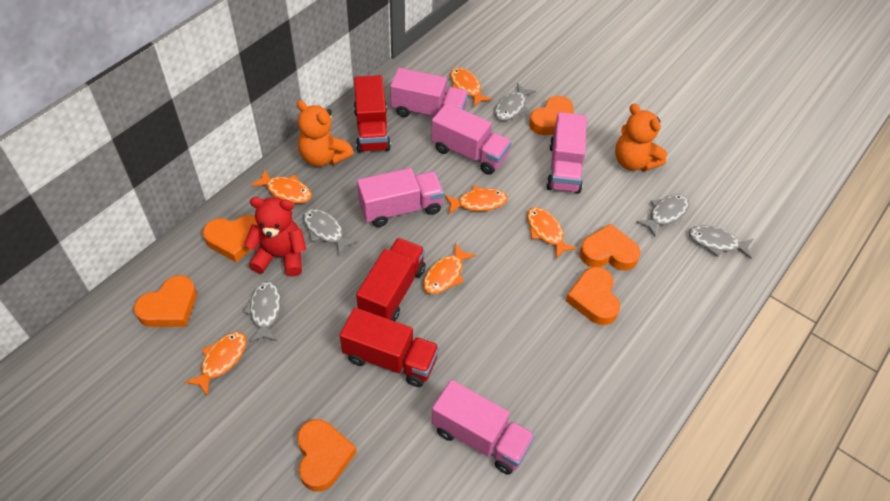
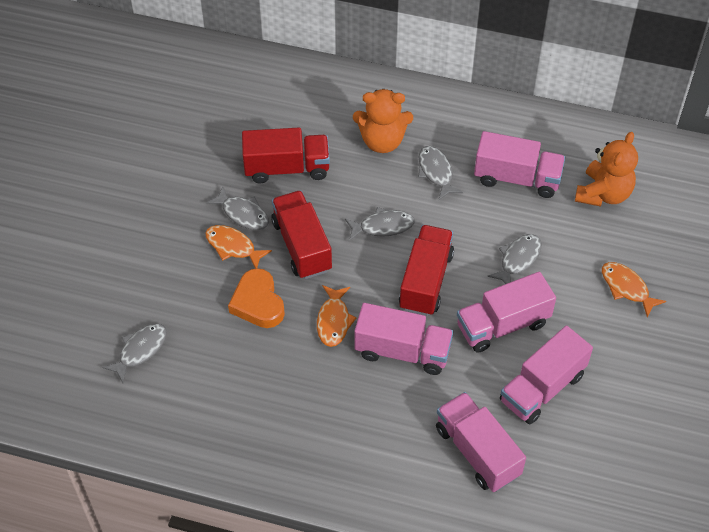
orange fish: [185,332,247,397] [251,169,312,203] [423,243,476,294] [444,185,508,215] [450,67,492,107] [527,207,577,259] = 6 -> [205,225,272,269] [317,285,357,347] [602,262,666,317] = 3
orange heart: [134,275,197,327] [203,215,258,262] [297,419,357,492] [529,96,574,135] [566,267,620,325] [579,224,640,271] = 6 -> [228,268,285,328] = 1
red teddy bear: [244,197,306,277] = 1 -> none = 0

